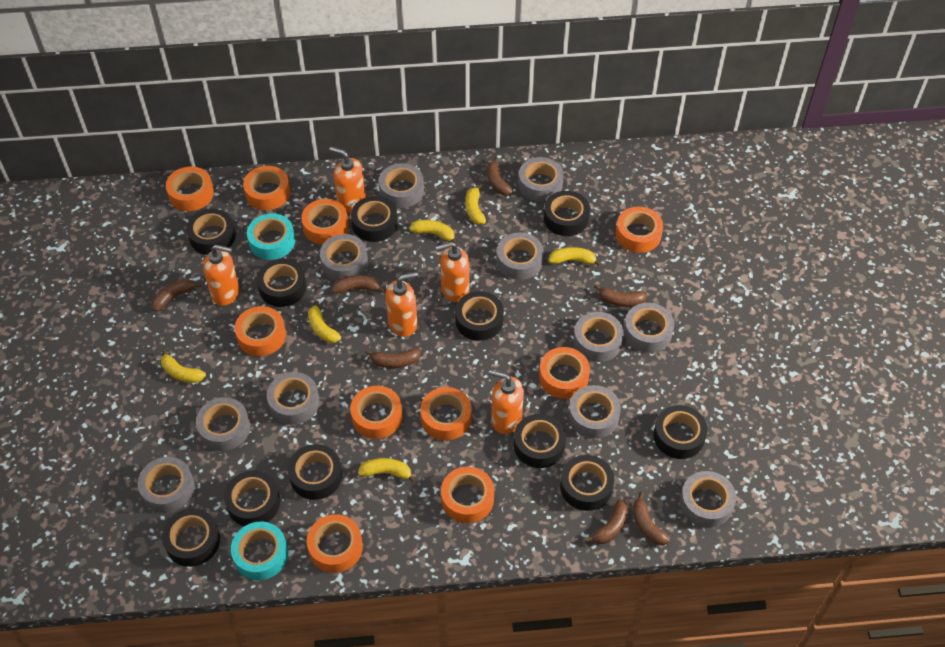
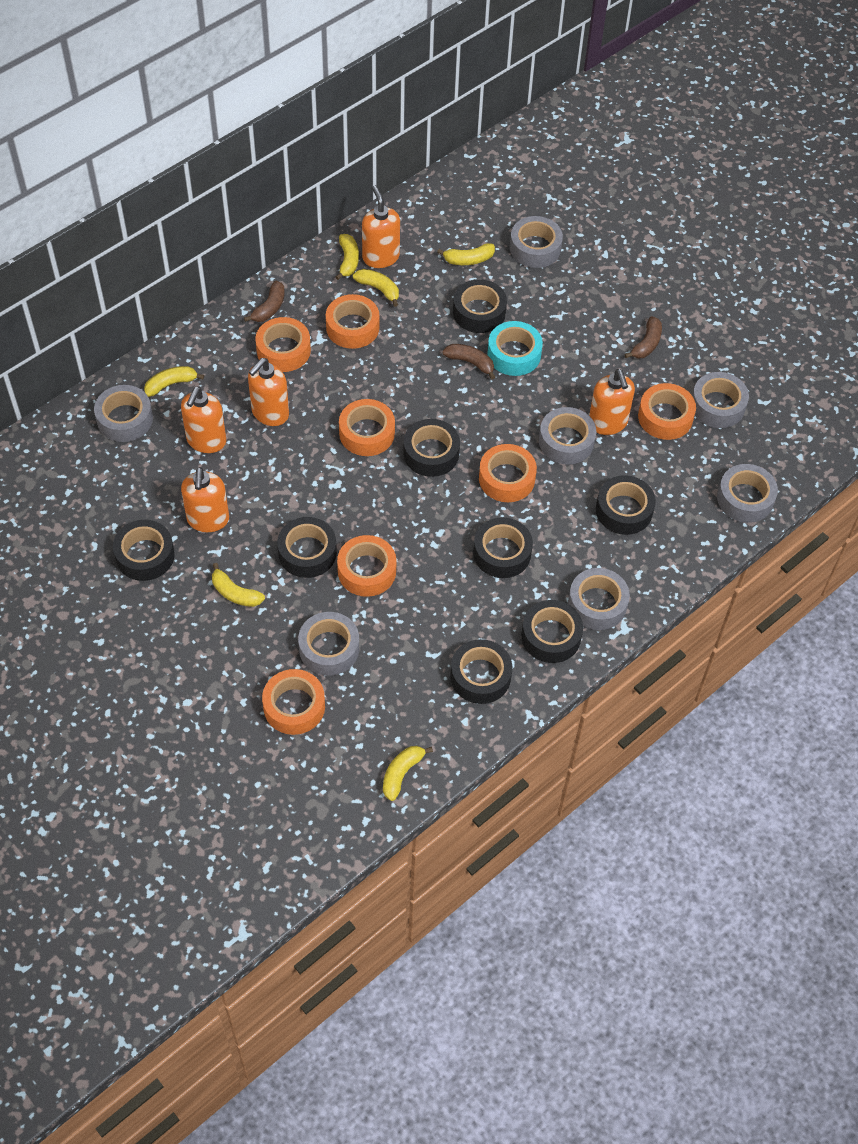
black tape: [162,508,220,567] [186,209,236,255] [224,471,280,526] [257,259,306,307] [288,444,342,500] [351,196,398,242] [455,291,504,341] [514,414,566,468] [544,191,590,236] [560,455,614,511] [653,405,708,459] = 11 -> [113,520,175,581] [277,517,337,578] [403,419,460,477] [450,639,512,704] [453,279,507,333] [473,517,533,578] [521,600,583,663] [596,475,656,535] = 8
brown banana: [152,279,201,312] [332,275,385,294] [365,348,421,368] [487,157,513,196] [585,499,628,544] [594,284,647,307] [632,492,670,545] = 7 -> [244,281,285,322] [442,344,495,379] [625,316,662,359] = 3
grey tape: [138,457,195,513] [196,397,250,451] [267,372,319,425] [320,234,368,281] [379,163,424,208] [497,233,544,280] [518,157,564,202] [568,385,621,439] [574,312,624,362] [624,303,674,353] [680,471,736,528] = 11 -> [94,385,153,442] [298,612,359,676] [510,216,563,268] [539,407,596,464] [568,568,630,630] [692,372,749,428] [717,464,778,523] = 7
orange tape: [166,167,214,211] [235,306,286,356] [243,166,290,210] [301,199,349,245] [307,514,363,573] [350,386,402,439] [420,387,472,440] [441,467,494,523] [539,347,590,399] [615,207,663,253] = 10 -> [256,317,311,372] [262,669,325,735] [326,294,379,349] [337,535,396,597] [339,399,395,456] [479,444,537,502] [638,383,696,440] = 7
turquoise tape: [231,522,288,580] [247,213,295,260] = 2 -> [487,321,543,376] = 1

